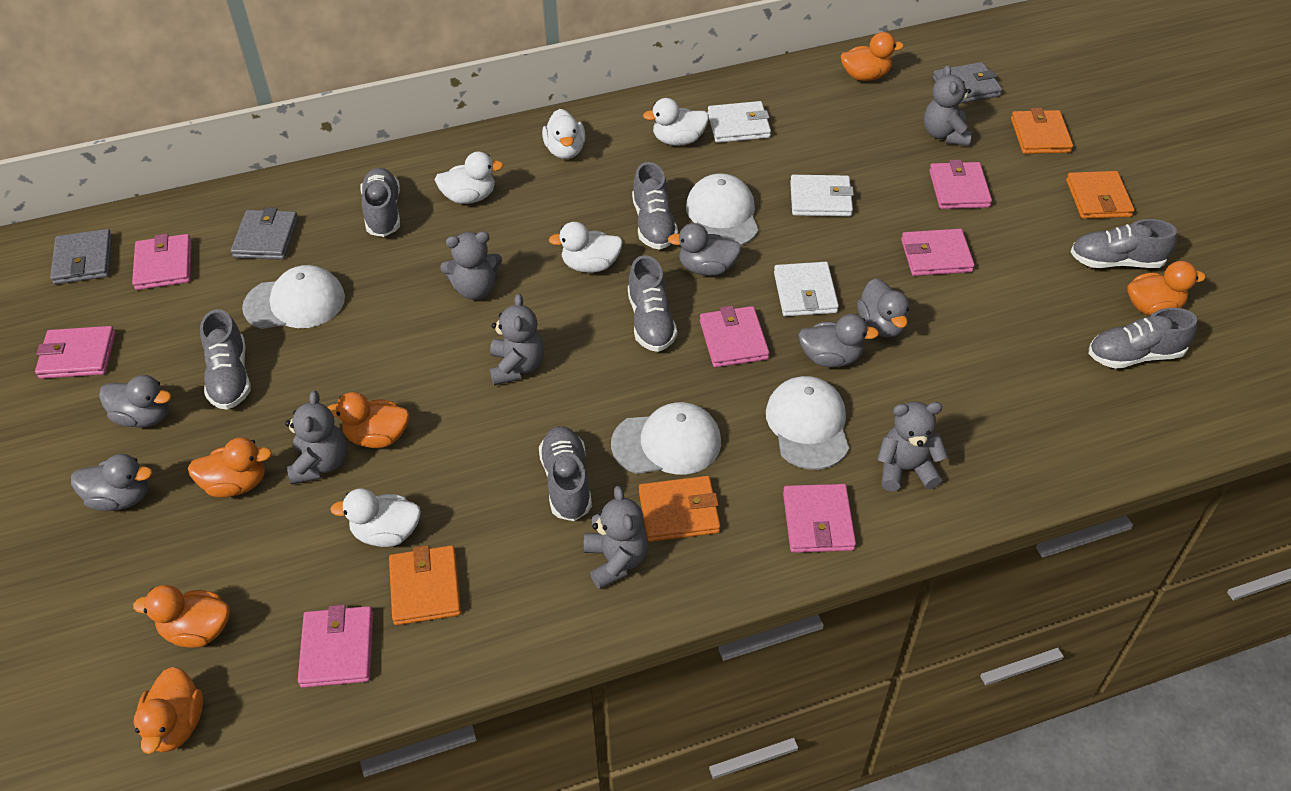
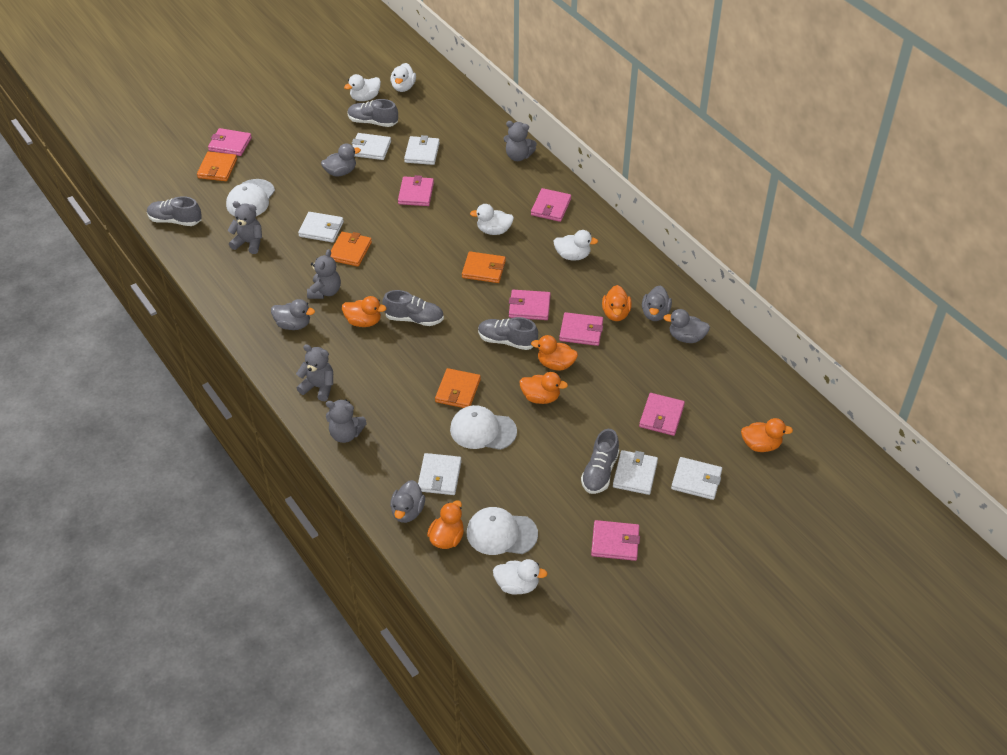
grey shoe: [200,309,251,410] [361,168,400,237] [539,426,592,521] [628,255,677,352] [632,162,678,250] [1071,219,1177,268] [1089,308,1197,369] = 7 -> [147,196,202,226] [348,99,398,127] [382,290,444,326] [478,317,538,350] [581,429,619,494] = 5
grey teddy bear: [285,391,347,484] [440,231,502,300] [490,293,544,385] [584,486,648,589] [877,402,948,491] [924,65,972,146] = 6 -> [227,201,262,254] [296,344,333,401] [307,249,341,299] [326,399,367,443] [504,121,537,161] = 5
grey wallet: [50,229,112,285] [231,207,298,260] [933,62,1002,103] = 3 -> none = 0
white cap: [242,265,345,329] [611,402,721,475] [686,173,759,246] [766,376,849,470] = 4 -> [226,179,275,216] [450,405,517,450] [467,507,538,555] = 3
white wallet: [708,101,771,143] [774,262,839,316] [790,175,854,216] = 3 -> [298,212,344,243] [352,133,391,160] [404,135,440,165] [418,453,461,495] [613,450,658,495] [671,457,722,500] = 6

